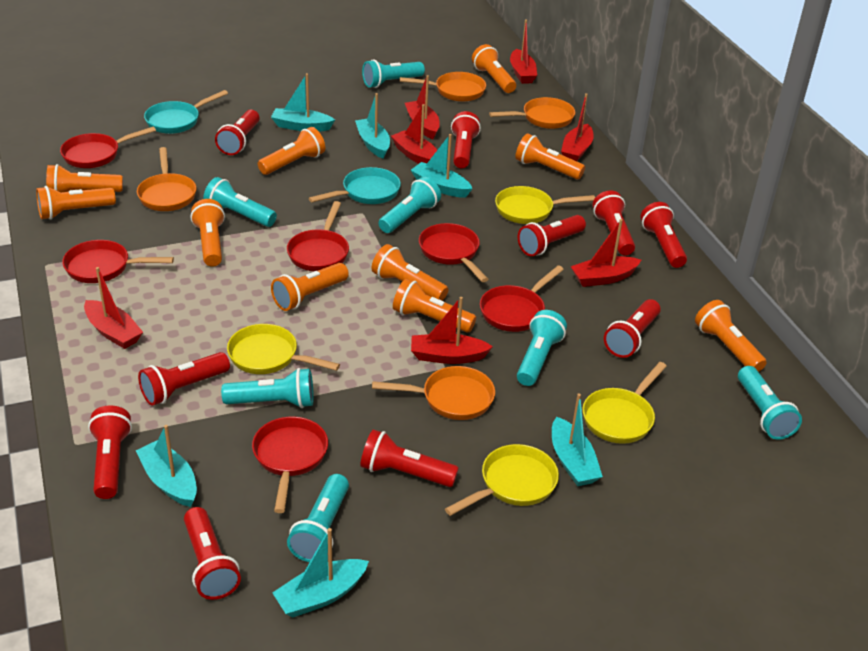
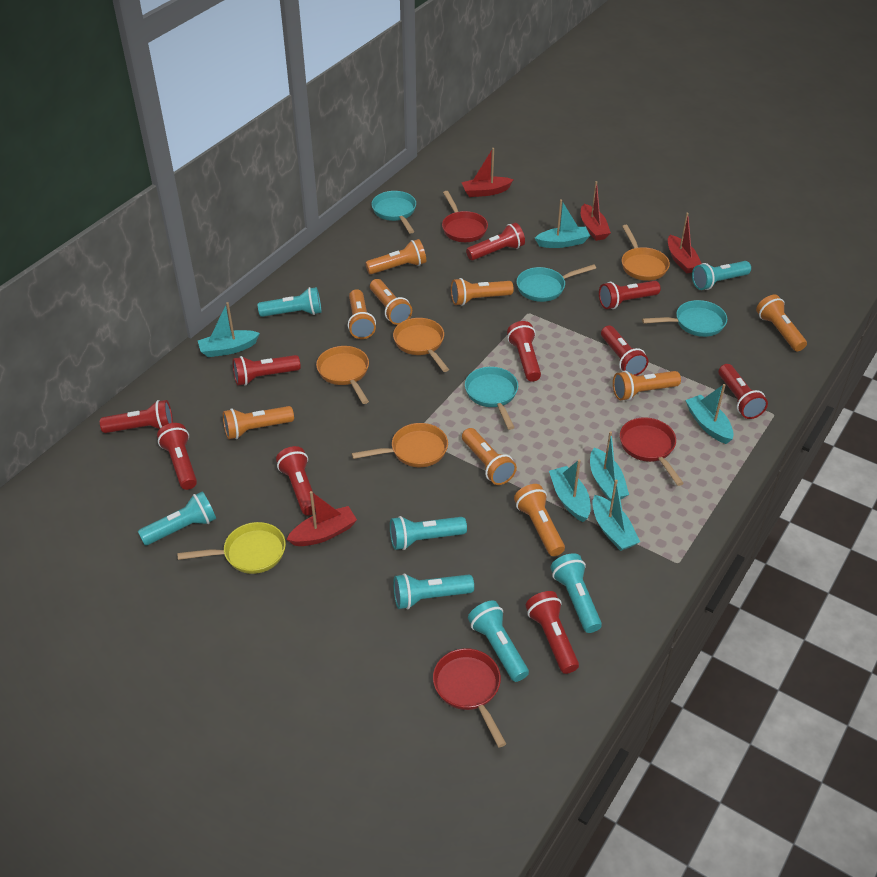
orange flashlight: [36,186,116,220] [46,164,123,192] [190,199,225,267] [258,127,325,175] [271,263,349,311] [371,244,449,301] [393,279,476,332] [472,44,516,93] [515,133,585,179] [695,300,767,372] = 10 -> [223,406,294,439] [348,289,376,339] [365,239,426,274] [370,279,412,325] [451,278,514,306] [462,428,517,485] [514,484,565,556] [613,371,681,401] [756,295,807,351] = 9
red boat: [84,267,143,349] [391,104,437,164] [405,75,440,139] [411,297,493,364] [510,20,537,84] [561,93,594,161] [570,219,641,287] = 7 -> [286,491,357,546] [461,148,514,197] [581,181,611,241] [668,213,702,274] = 4
red pan: [60,126,156,168] [62,240,174,283] [252,417,328,513] [287,201,349,271] [419,223,488,282] [480,265,564,332] = 6 -> [433,648,506,747] [442,191,488,242] [620,417,684,486] = 3
turquoise pan: [144,90,228,134] [309,167,401,204] = 2 -> [371,191,416,233] [465,367,518,430] [517,264,596,302] [642,300,727,337] = 4
yellow pan: [227,324,340,374] [445,444,559,516] [495,186,595,224] [582,362,667,444] = 4 -> [177,522,286,574] = 1

